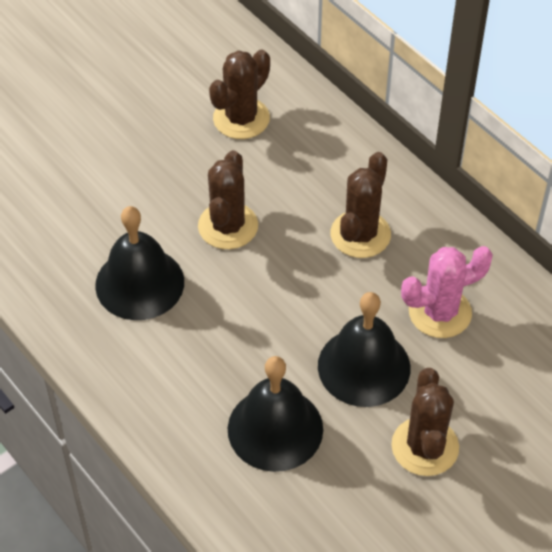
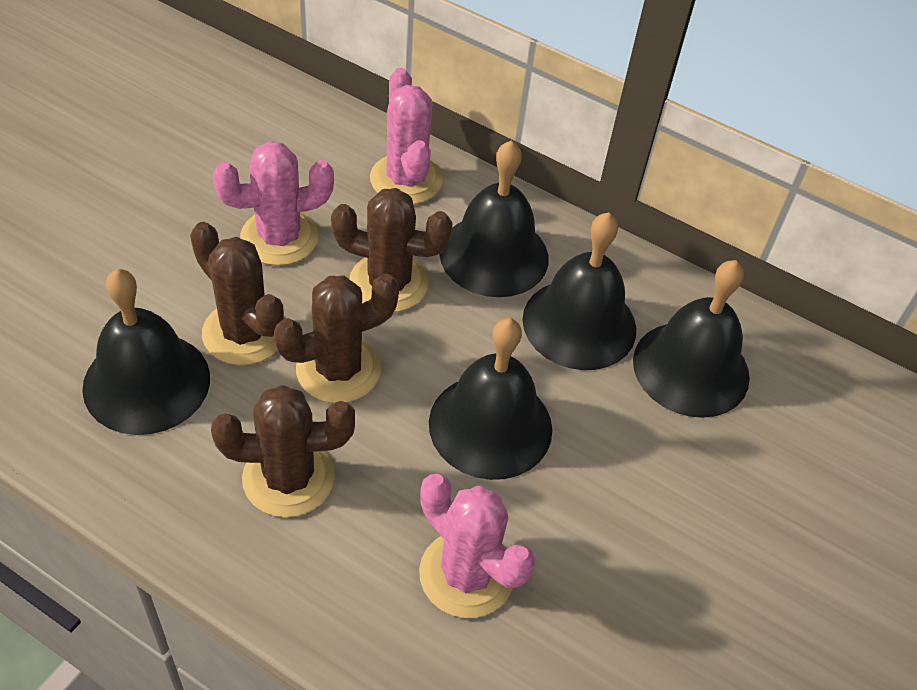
black bell: [95,206,184,320] [228,356,323,472] [318,292,410,407] = 3 -> [82,269,210,435] [429,318,552,480] [439,140,549,297] [522,212,636,370] [633,260,750,418] = 5
pink cactus: [401,246,493,338] = 1 -> [213,141,334,266] [370,68,443,205] [419,474,535,618] = 3

